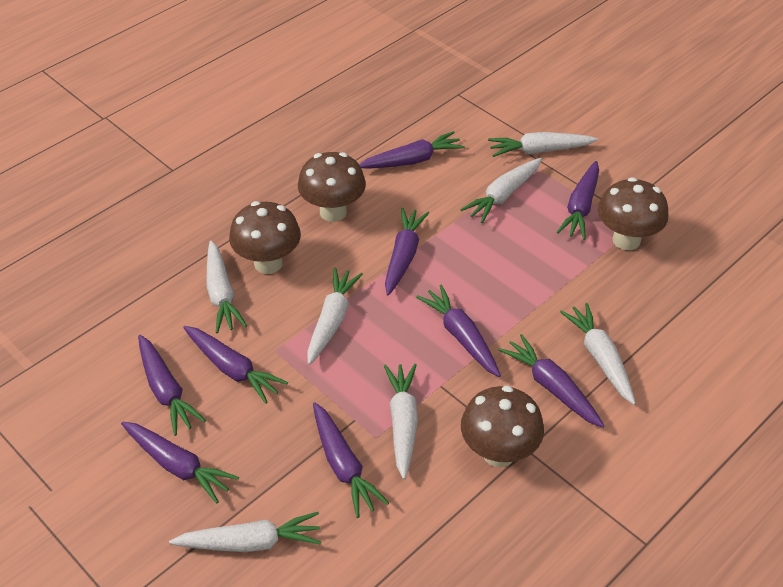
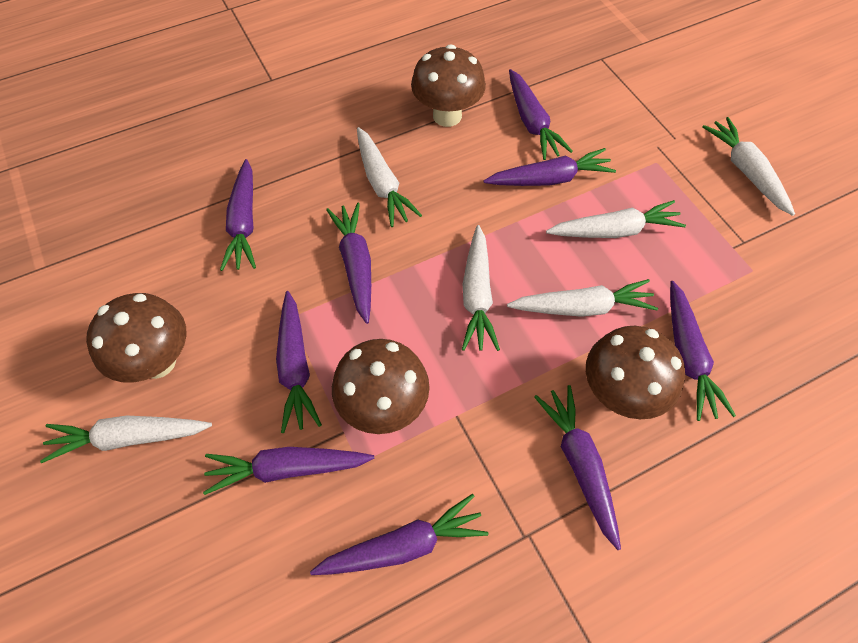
white carrot: [169,512,321,552] [207,241,247,333] [307,267,363,365] [384,364,418,479] [460,158,542,223] [488,132,598,157] [560,303,636,405] = 7 -> [40,416,212,463] [357,127,422,227] [462,225,500,351] [507,279,658,317] [546,200,686,238] [702,117,795,216] = 6

